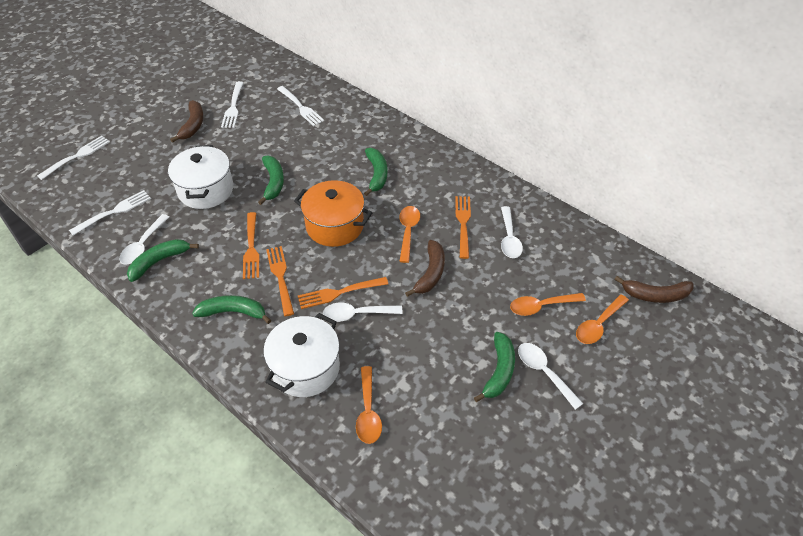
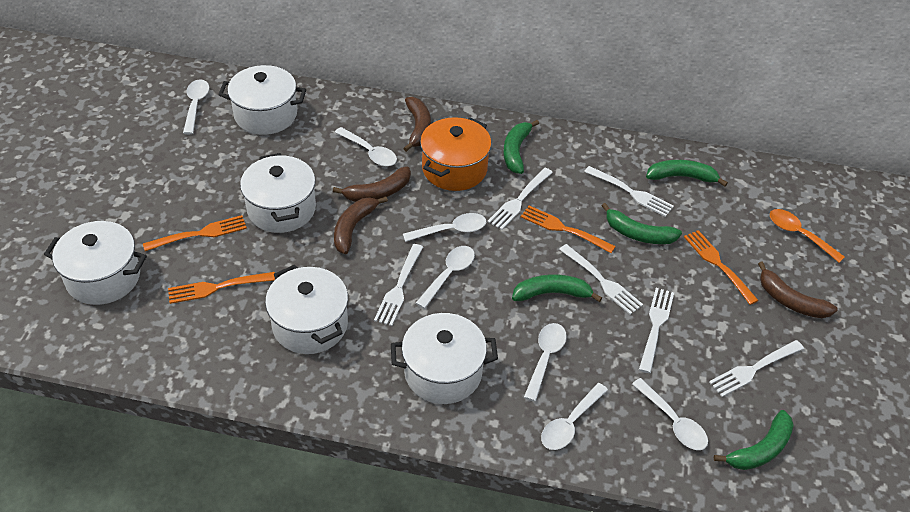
brown banana: [170,100,204,143] [405,240,445,297] [614,276,694,303] = 3 -> [333,166,411,202] [334,197,388,254] [403,97,431,152] [758,261,838,318] = 4
orange spoon: [356,366,382,444] [399,206,420,263] [510,293,586,316] [576,294,629,344] = 4 -> [770,209,845,263] = 1
white fork: [37,136,110,180] [69,190,151,235] [221,81,244,128] [277,86,324,126] = 4 -> [374,244,423,326] [487,168,553,230] [559,244,643,315] [584,166,674,217] [639,288,674,373] [709,340,804,397] = 6
white pot: [168,145,233,209] [263,313,340,397] = 2 -> [44,221,147,305] [218,65,306,135] [240,153,316,233] [265,265,348,354] [391,313,498,404] = 5
white spoon: [119,214,169,265] [323,302,403,322] [501,206,523,258] [518,343,583,410] = 4 -> [183,79,209,134] [335,127,397,166] [403,213,486,242] [416,246,475,309] [524,323,567,401] [541,383,608,450] [632,378,708,450] = 7

